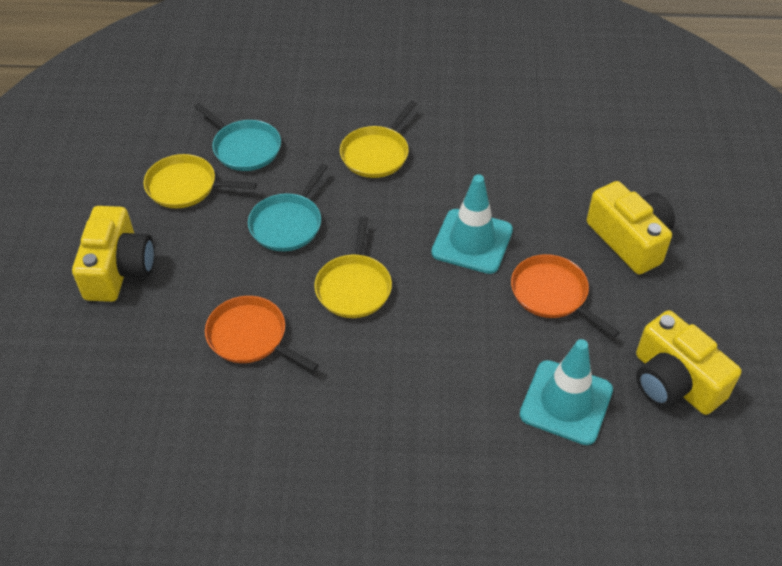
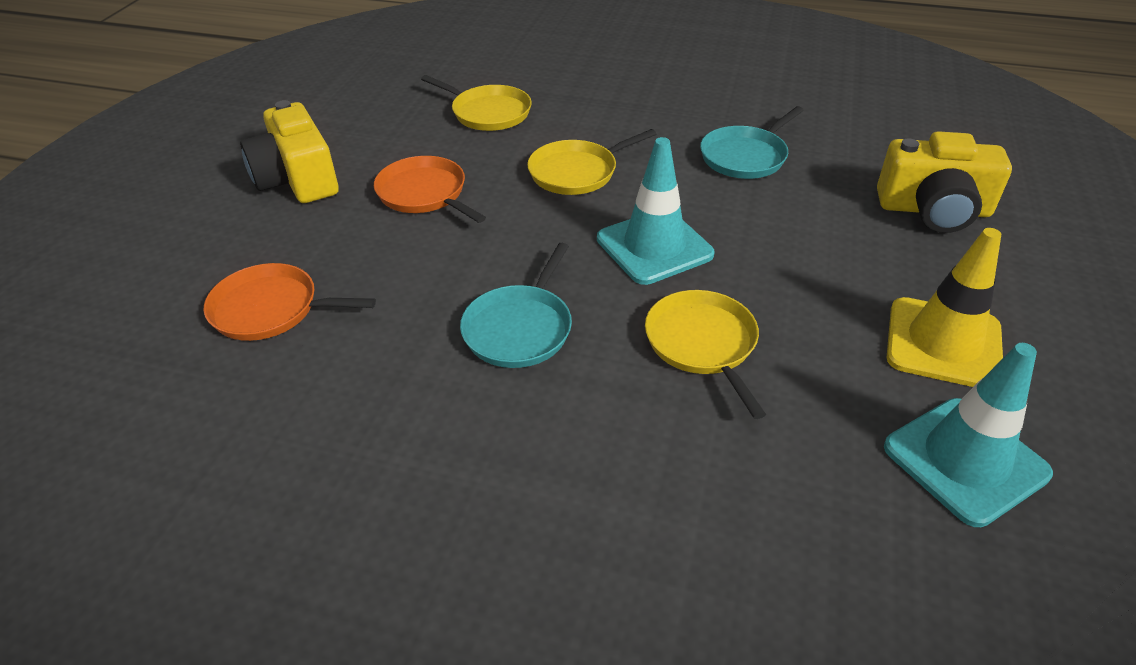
yellow camera: [72,206,155,302] [587,181,675,275] [636,310,742,415] = 3 -> [240,100,339,203] [877,131,1012,233] = 2
yellow traffic cone: none = 0 -> [887,228,1003,387] = 1

